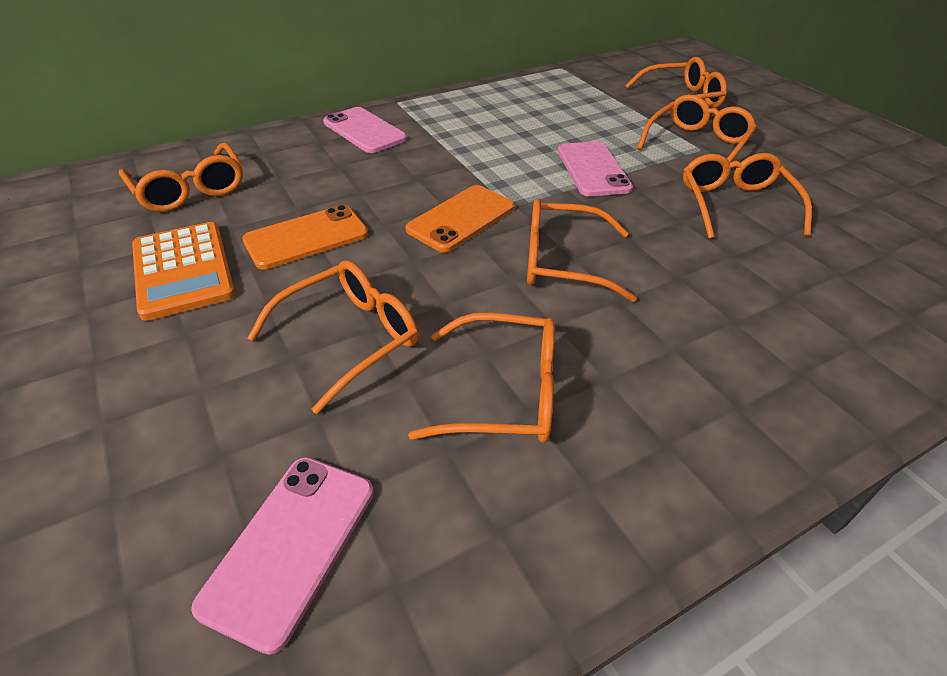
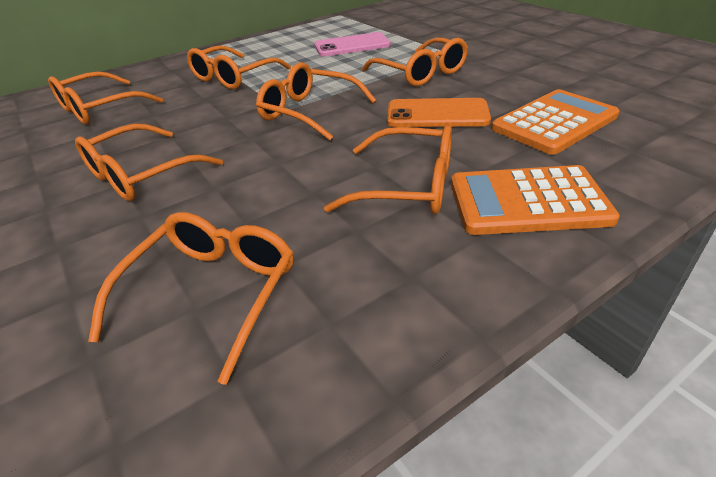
orange calculator: [132,222,235,321] = 1 -> [451,165,620,235] [491,89,620,155] = 2
orange phone: [242,205,368,270] [405,185,515,252] = 2 -> [387,98,491,127] = 1
pink phone: [191,457,374,655] [323,107,407,153] [557,141,633,196] = 3 -> [314,32,391,56] = 1

